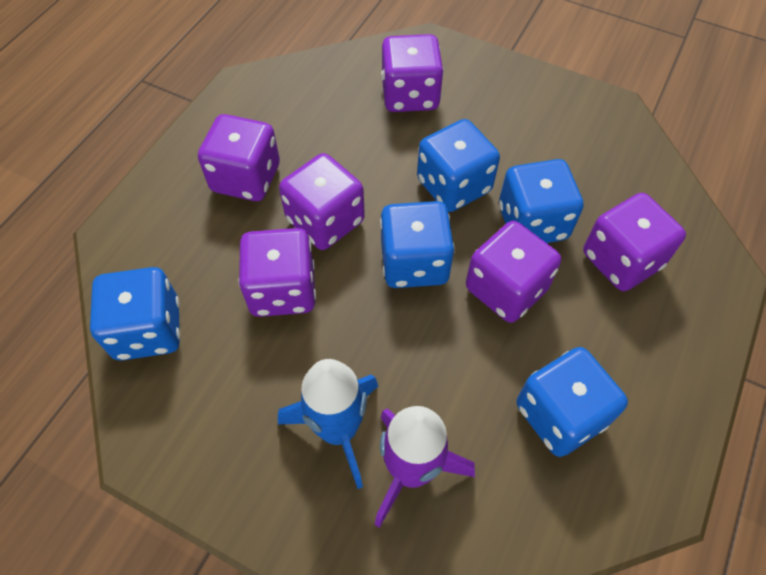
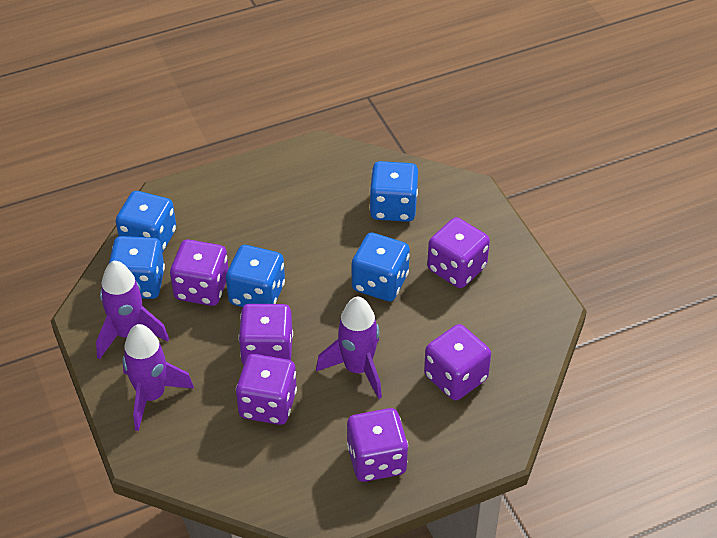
blue rocket: [278,359,378,489] = 1 -> none = 0
purple rocket: [375,406,475,528] = 1 -> [96,261,169,360] [122,324,194,431] [316,297,382,399] = 3

